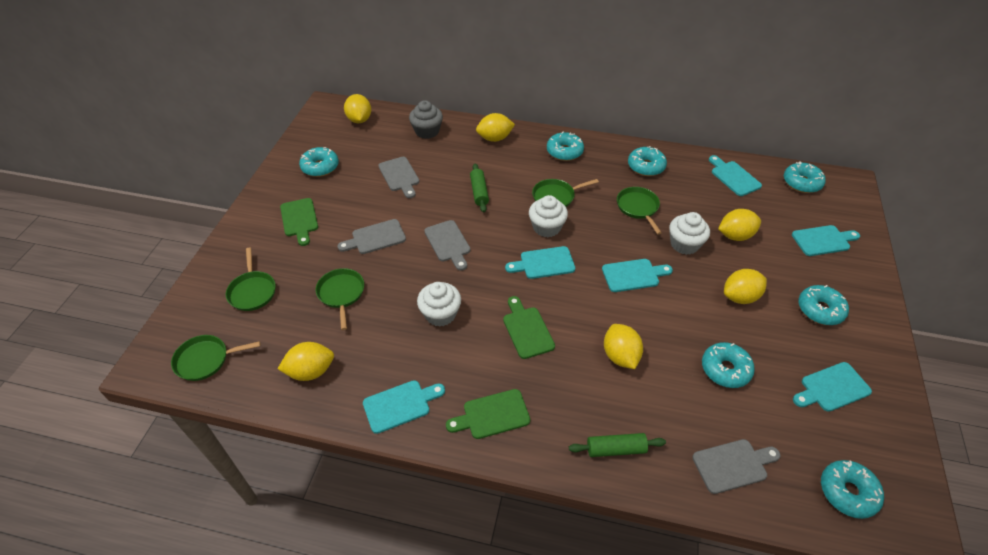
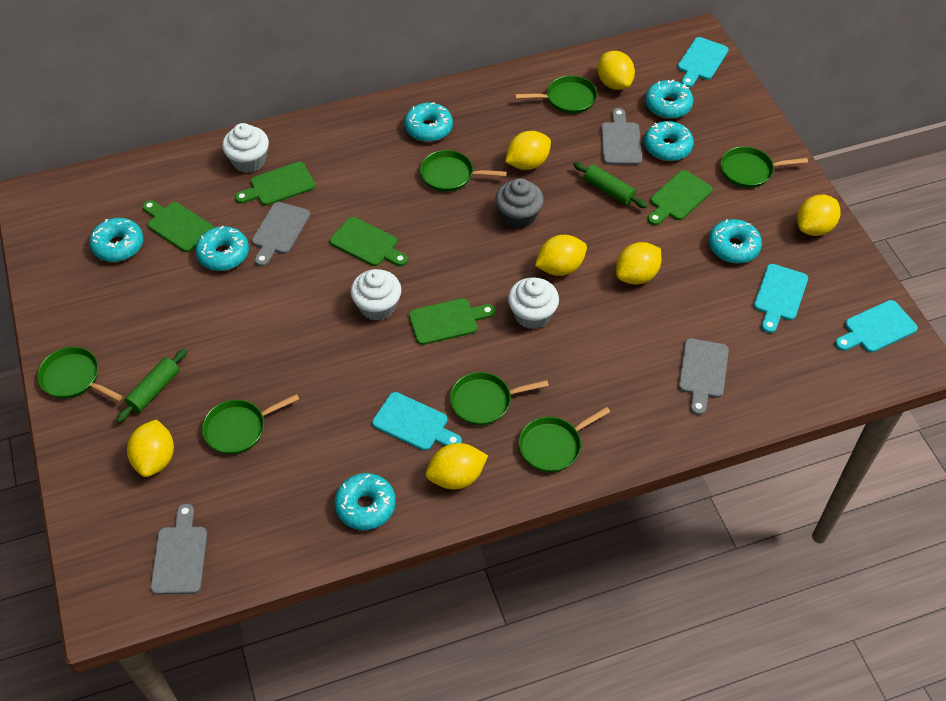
green cutting board: [280,198,318,246] [446,389,530,439] [503,296,555,359] = 3 -> [142,200,214,252] [235,162,315,206] [330,217,408,266] [409,298,495,345] [648,170,713,225] = 5
green pan: [171,335,261,381] [226,248,276,311] [316,268,364,330] [532,179,599,207] [617,187,662,235] = 5 -> [37,347,123,401] [202,394,299,454] [420,150,507,192] [450,372,549,425] [515,75,597,114] [519,407,610,472] [721,146,808,188] = 7
turquoise cutting board: [363,380,445,434] [505,246,575,279] [602,259,673,292] [709,155,762,196] [792,225,860,256] [793,362,872,412] = 6 -> [372,392,462,451] [678,37,729,88] [754,264,808,333] [835,300,918,353] = 4
yellow lemon: [278,342,334,381] [344,94,371,123] [476,113,515,142] [604,324,643,369] [718,209,761,241] [724,269,767,304] = 6 -> [127,419,174,477] [426,443,488,489] [505,131,551,170] [535,235,587,276] [597,51,635,90] [616,242,661,285] [797,195,841,236] = 7

